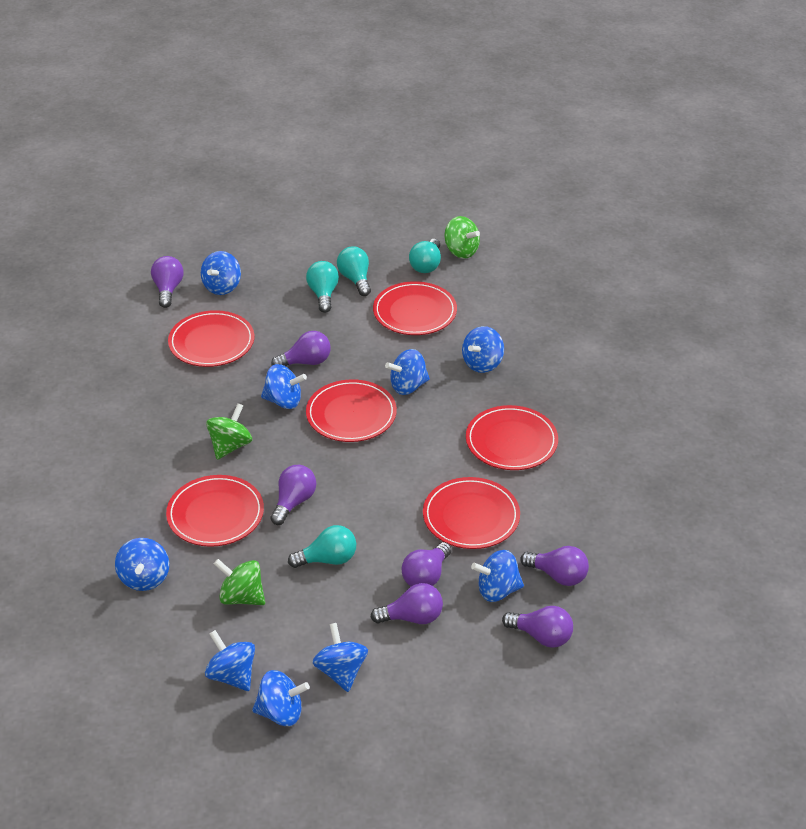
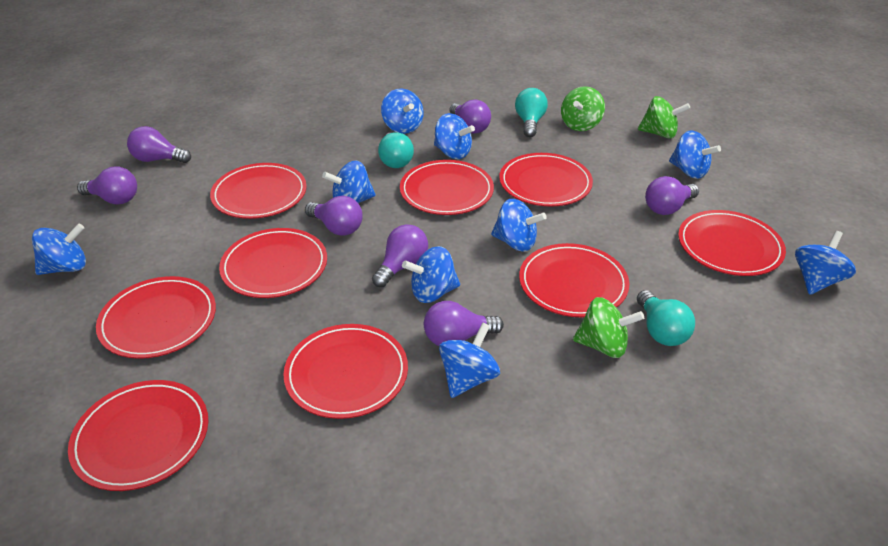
red plate: [166,475,264,547] [168,310,254,367] [306,379,397,442] [373,281,457,335] [423,477,520,549] [466,405,558,470] = 6 -> [68,380,209,491] [96,276,216,359] [210,163,307,219] [219,228,327,298] [283,324,408,419] [400,160,494,215] [499,153,593,207] [519,243,629,317] [678,210,786,276] = 9
turquoise light bulb: [288,525,356,568] [306,261,339,313] [337,246,371,296] [409,239,441,273] = 4 -> [378,132,414,168] [515,88,548,137] [637,290,695,346] = 3

